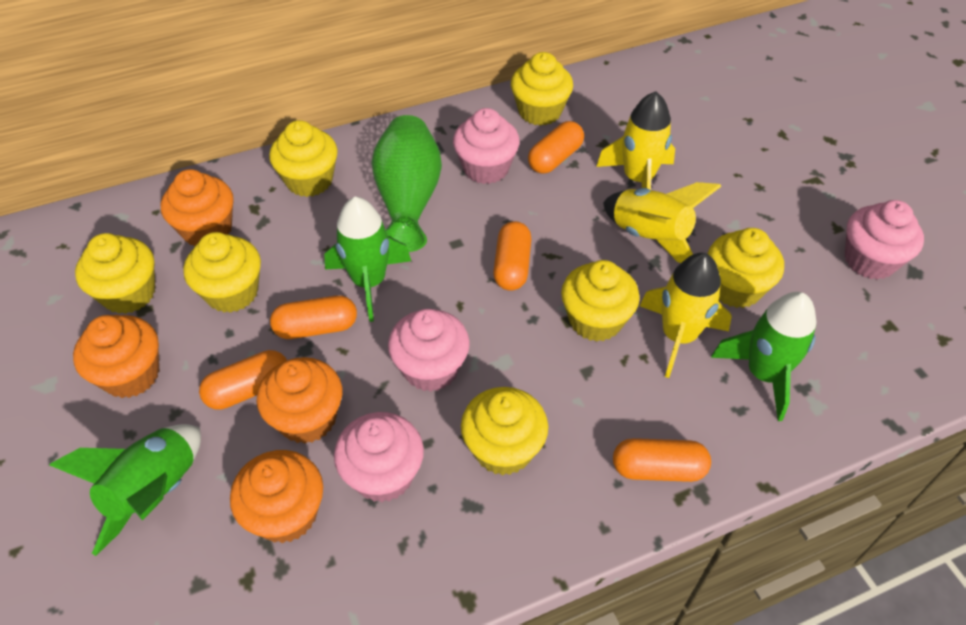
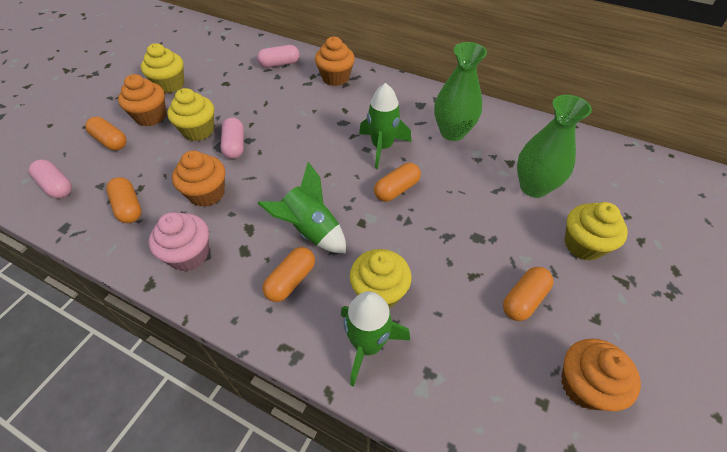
green vase: [371,115,442,252] = 1 -> [434,42,487,141] [517,95,592,198] = 2
pink capsule: none = 0 -> [29,160,72,198] [221,118,244,159] [257,45,300,68] = 3
pink cupcake: [334,412,424,502] [388,309,470,392] [453,108,520,184] [845,200,924,280] = 4 -> [148,212,209,271] = 1
yellow cupcake: [75,233,155,314] [183,232,261,313] [269,120,338,197] [461,387,548,476] [511,52,573,126] [561,260,640,342] [708,228,784,308] = 7 -> [141,43,184,93] [167,88,214,141] [350,249,412,308] [564,202,628,261] = 4
yellow rocket: [596,91,675,190] [603,182,722,263] [640,253,732,378] = 3 -> none = 0

